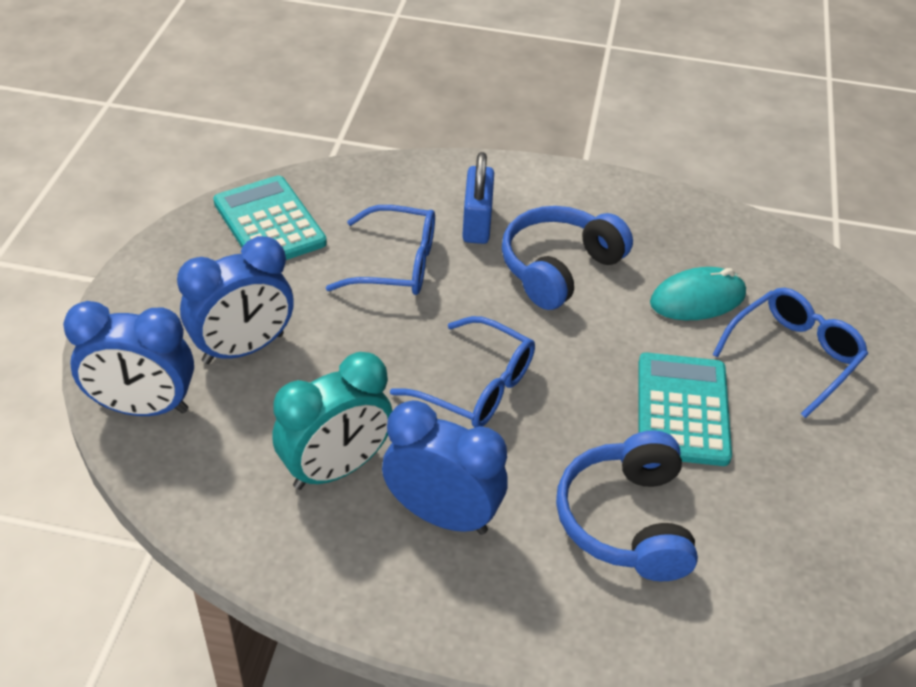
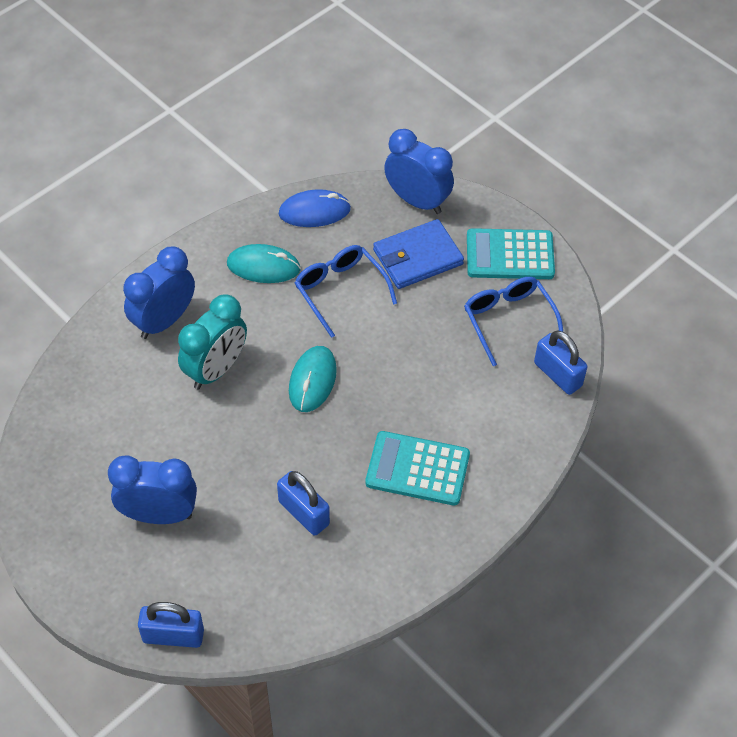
blue glasses: [326,205,435,295] [390,316,535,428] [712,288,868,418] = 3 -> [295,245,397,338] [464,277,563,366] = 2
blue headphones: [502,206,633,310] [556,430,698,581] = 2 -> none = 0
blue mouse: none = 0 -> [279,189,351,227] = 1
blue padlock: [462,152,494,244] = 1 -> [138,602,204,648] [277,471,330,535] [534,330,587,395] = 3
blue wallet: none = 0 -> [373,219,464,289] = 1
turquoise mouse: [650,267,746,320] = 1 -> [227,244,301,283] [289,346,337,412] = 2

